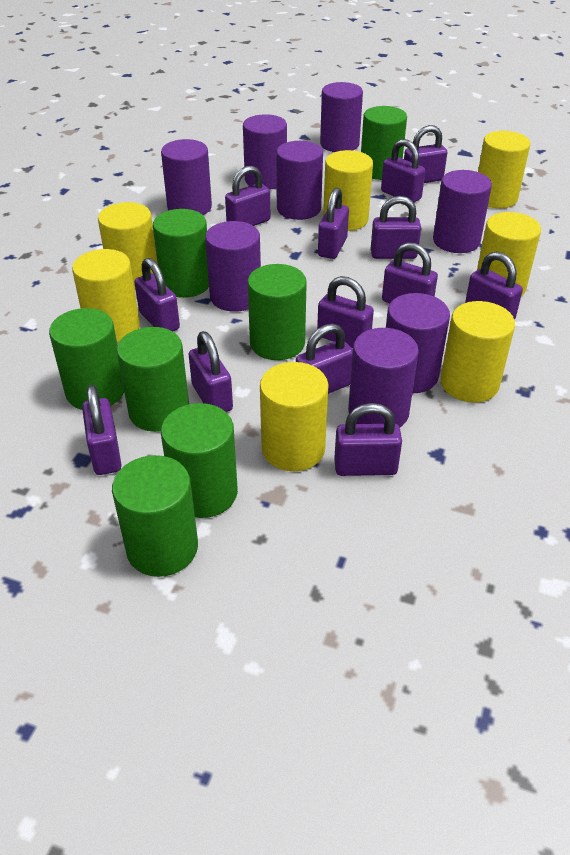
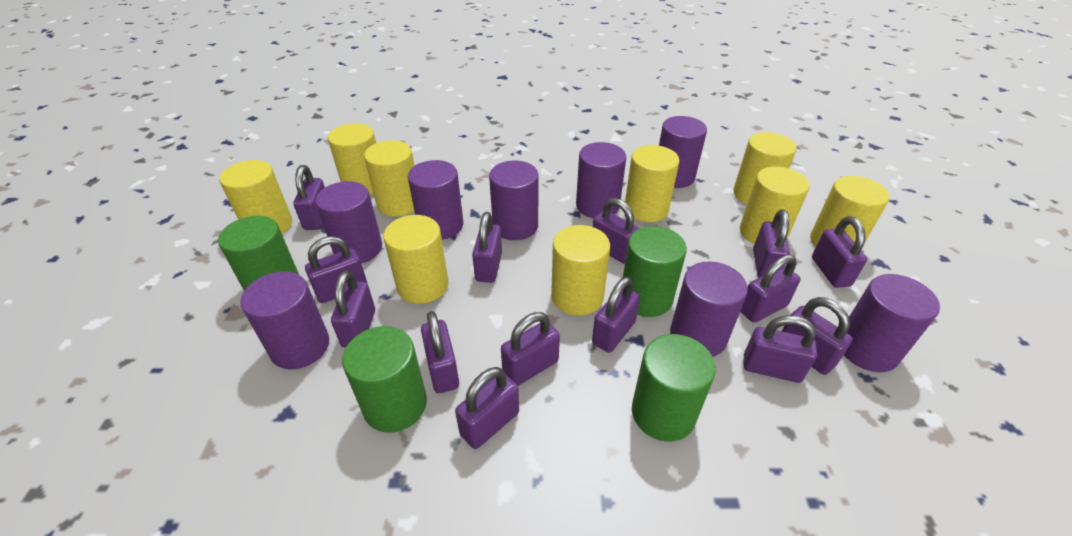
green cylinder: [49,308,124,410] [112,455,198,577] [117,327,189,432] [153,209,209,298] [161,403,238,518] [248,264,307,360] [361,106,407,180] = 7 -> [218,215,299,290] [342,326,427,433] [623,226,687,317] [632,334,716,442] = 4
purple padlock: [82,385,122,475] [134,258,180,331] [189,331,233,412] [225,166,270,226] [296,324,353,394] [317,276,374,348] [318,187,349,259] [334,403,402,476] [371,196,421,259] [381,139,425,203] [382,242,438,303] [404,125,447,183] [465,251,523,320] = 13 -> [293,165,325,230] [305,236,367,303] [331,270,375,348] [421,311,459,393] [455,367,519,449] [472,212,502,283] [501,312,560,386] [592,277,640,353] [593,198,640,264] [740,254,801,323] [743,315,817,383] [753,210,790,278] [782,297,853,375] [812,216,867,288] = 14
yellow cylinder: [72,249,140,343] [98,202,158,290] [260,362,328,471] [323,150,373,231] [440,301,515,402] [477,212,541,297] [478,131,530,208] = 7 -> [219,160,292,234] [328,123,376,195] [364,140,415,217] [383,215,449,304] [551,225,610,316] [625,145,680,222] [733,132,796,204] [740,167,809,244] [810,176,889,247] = 9

